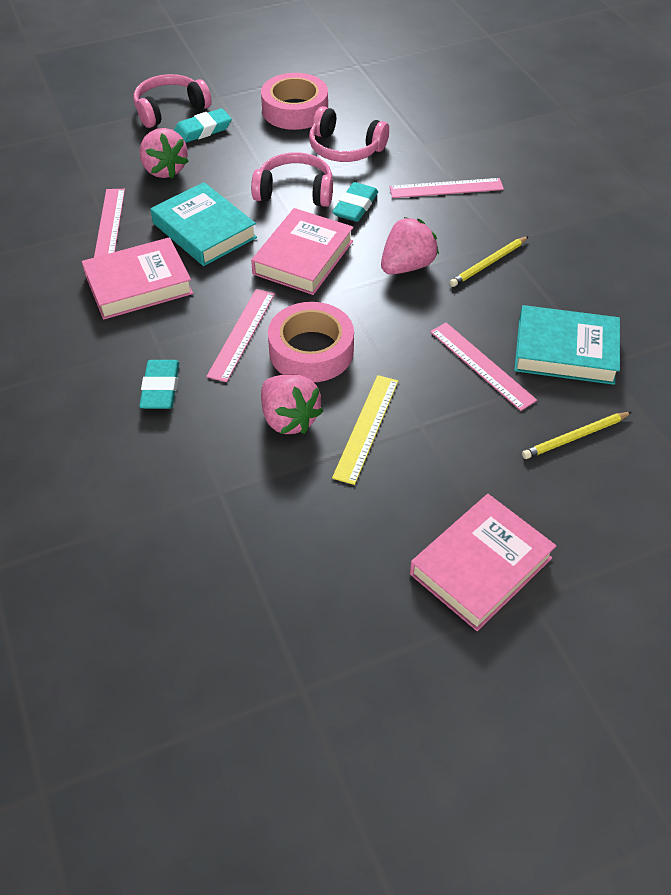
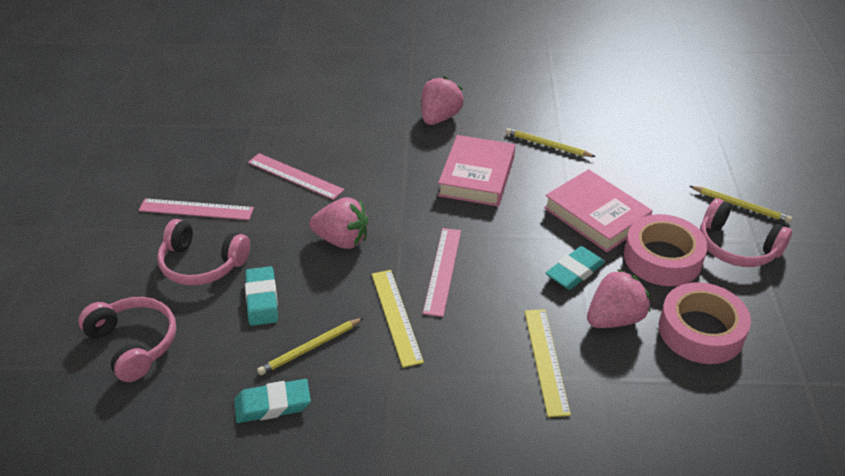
pink book: [82,237,193,320] [251,208,353,295] [410,494,556,631] = 3 -> [438,135,515,206] [544,169,653,252] = 2
pink ruler: [94,189,125,257] [206,289,275,382] [389,178,504,198] [430,322,537,411] = 4 -> [138,198,254,220] [248,153,344,200] [423,228,461,317] = 3
turquoise book: [150,182,257,266] [514,305,620,385] = 2 -> none = 0
yellow pencil: [449,236,529,287] [522,412,632,459] = 2 -> [257,318,363,375] [506,128,596,157] [690,186,792,223] = 3
yellow ruler: [332,375,398,485] = 1 -> [372,270,424,368] [525,309,571,417] = 2

